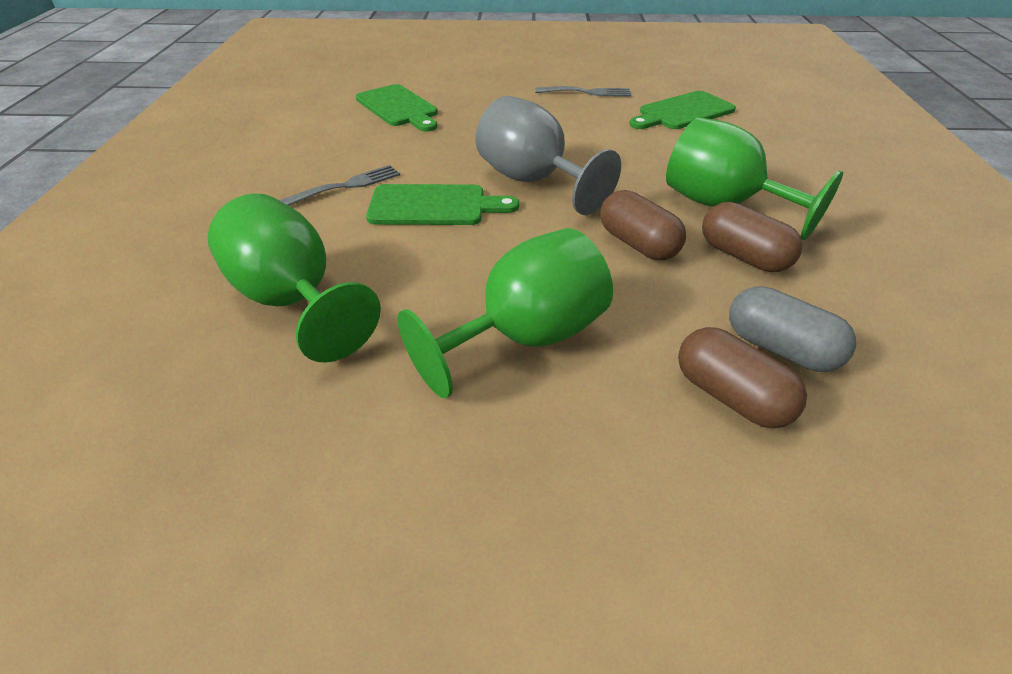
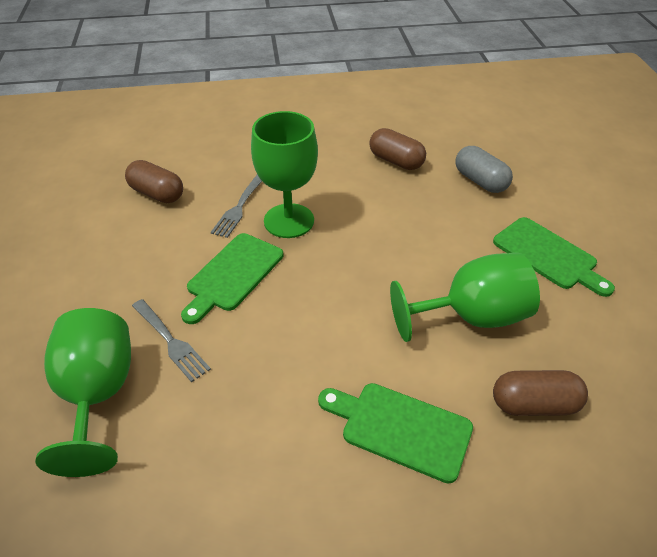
grey goblet: [476,96,621,215] = 1 -> none = 0

